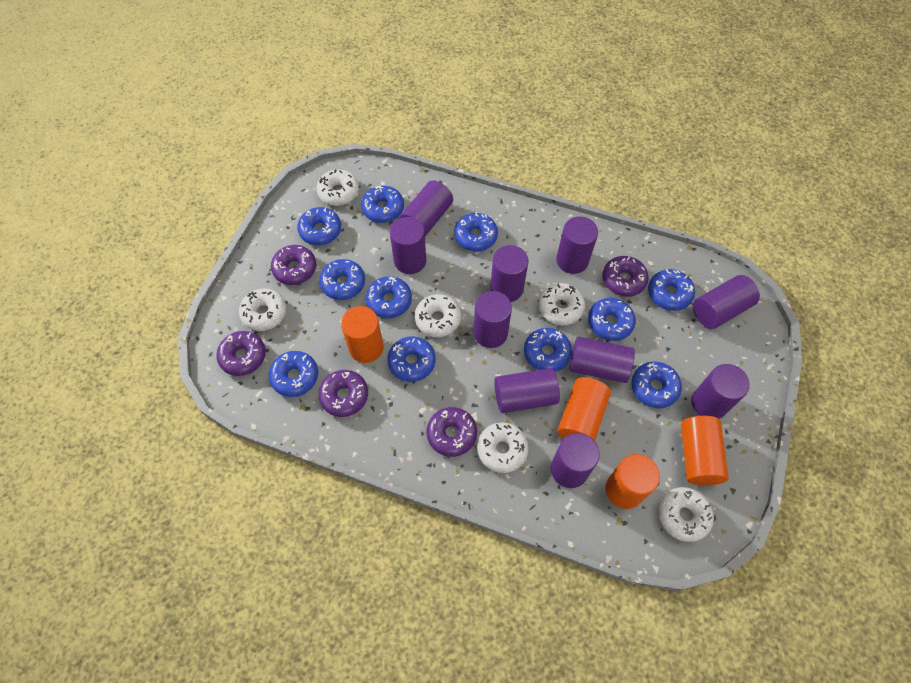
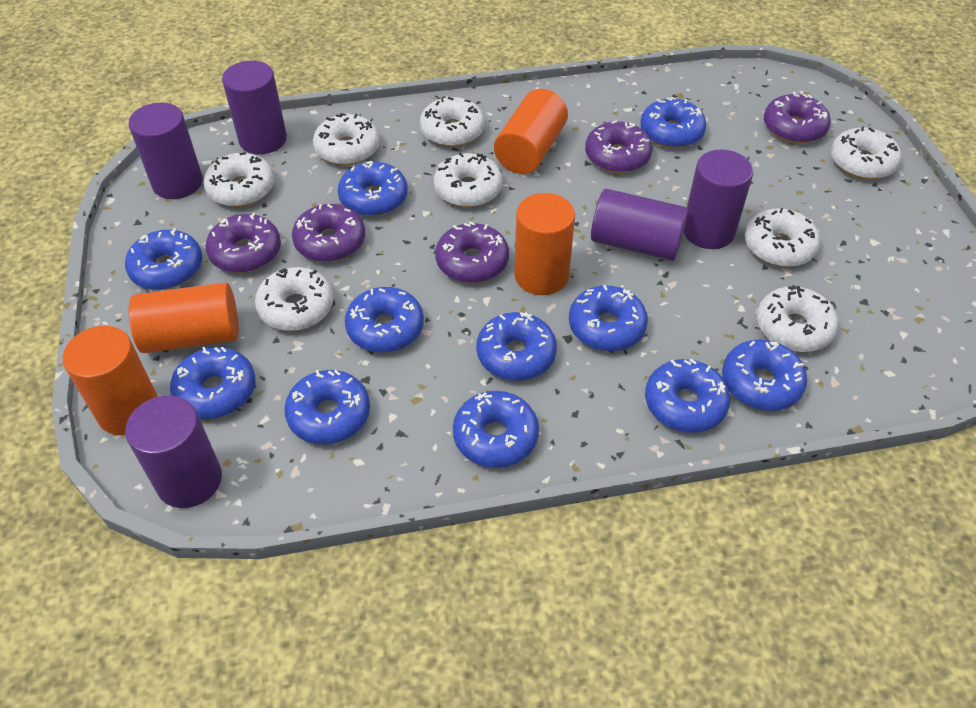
purple cylinder: [390,217,426,274] [399,180,453,236] [474,291,512,348] [490,245,529,302] [494,368,560,413] [551,433,600,488] [556,216,598,274] [570,337,635,383] [691,364,750,419] [693,275,760,329] = 10 -> [125,395,222,508] [128,103,203,199] [222,61,287,154] [591,189,689,261] [684,150,753,249] = 5
white donut: [239,288,286,331] [316,169,359,206] [415,294,461,337] [477,422,529,473] [538,283,585,325] [658,487,714,542] = 6 -> [203,152,274,207] [255,267,333,331] [313,113,380,165] [420,97,485,147] [434,153,503,207] [745,208,820,267] [757,285,839,352] [831,127,902,180] = 8

